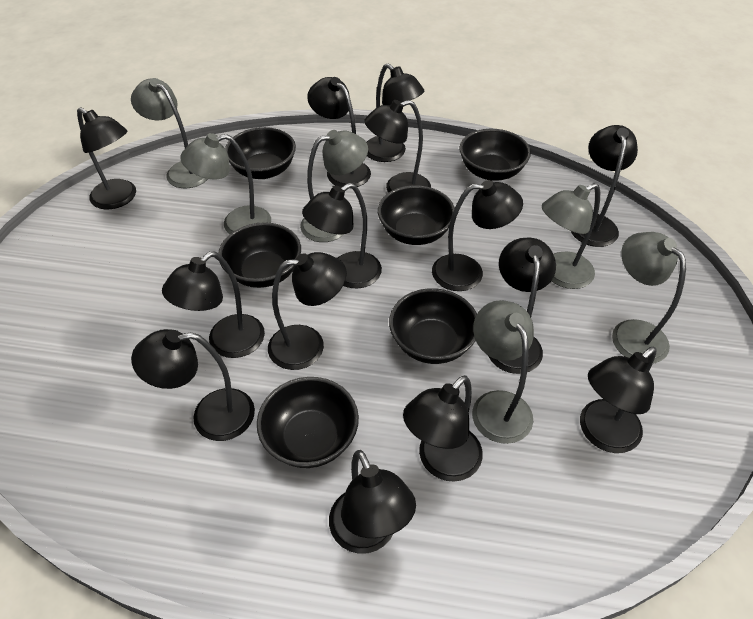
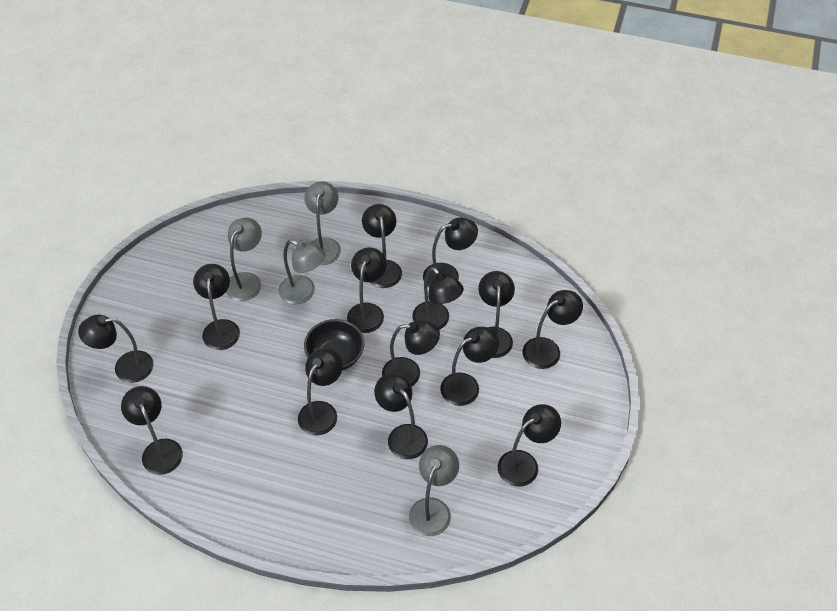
black bowl: [219,222,301,288] [225,127,296,179] [257,377,359,468] [378,185,455,245] [389,288,477,364] [460,129,531,181] = 6 -> [304,319,364,370] = 1
grey lamp: [131,78,208,188] [180,133,271,234] [300,130,368,242] [472,300,534,444] [542,183,600,289] [612,232,686,364] = 6 -> [226,218,262,301] [278,239,325,304] [304,182,341,265] [409,445,459,536] = 4

